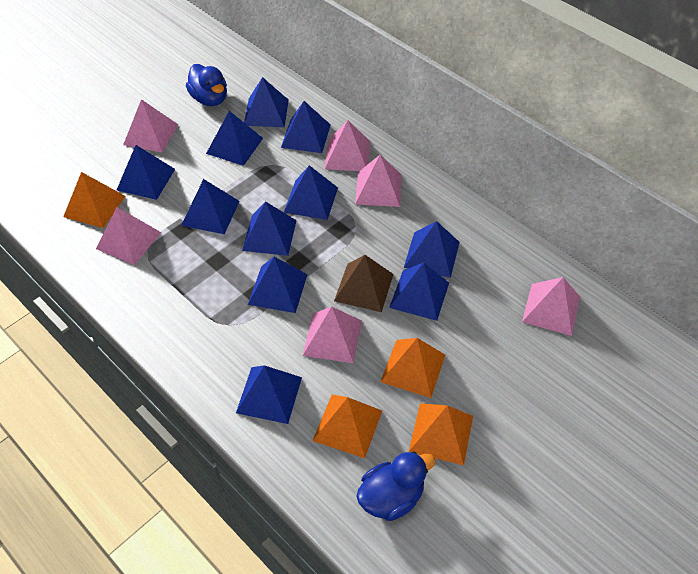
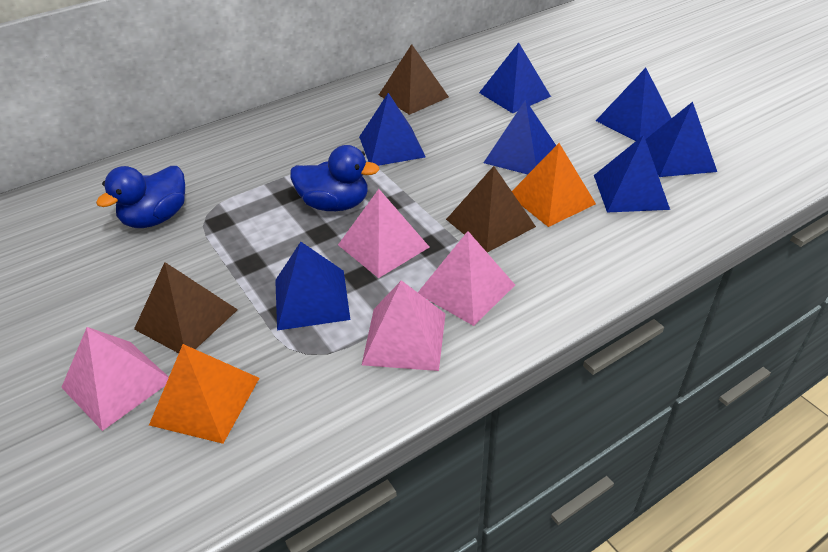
blue pyramid: [117,145,175,200] [181,179,240,234] [206,111,263,166] [236,365,302,424] [242,201,297,256] [244,77,289,127] [248,257,308,313] [281,101,331,153] [284,165,338,220] [389,262,449,321] [404,221,460,278] = 11 -> [275,242,350,331] [359,93,426,166] [479,43,551,113] [484,100,556,175] [594,135,670,213] [596,68,671,141] [645,102,717,177] = 7
brown pyramid: [334,255,394,312] = 1 -> [134,262,238,353] [379,44,449,115] [446,166,536,253] = 3
orange pyramid: [63,172,125,228] [313,395,382,458] [380,338,445,398] [409,403,473,465] = 4 -> [149,344,259,444] [512,143,596,227] = 2
pink pyramid: [96,207,161,265] [123,99,178,152] [303,307,362,363] [325,120,370,171] [355,155,402,207] [522,277,580,336] = 6 -> [61,327,169,431] [338,189,429,278] [362,280,446,371] [418,231,515,326] = 4

